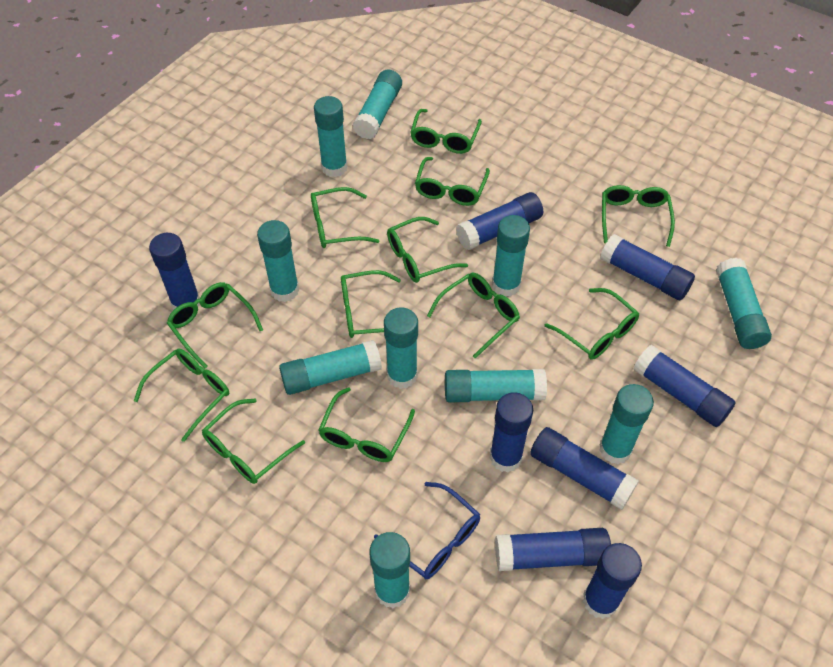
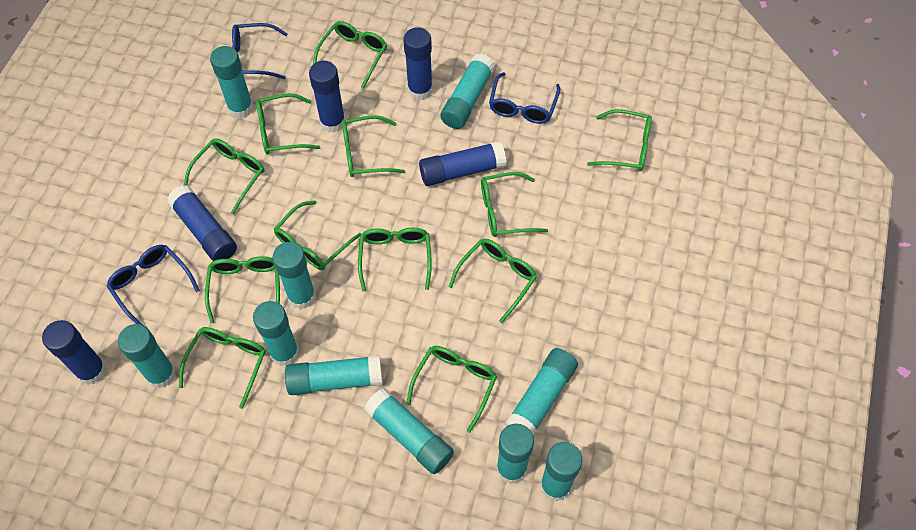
blue glasses: [374,482,480,579] = 1 -> [106,245,200,325] [232,23,288,79] [489,72,560,124] = 3
blue glue stick: [149,233,200,310] [456,192,543,250] [490,392,533,472] [495,528,611,571] [530,427,639,510] [583,543,642,619] [600,234,695,300] [633,345,736,427] = 8 -> [42,320,106,385] [167,185,237,261] [309,61,345,133] [403,27,433,100] [419,141,506,186] = 5

